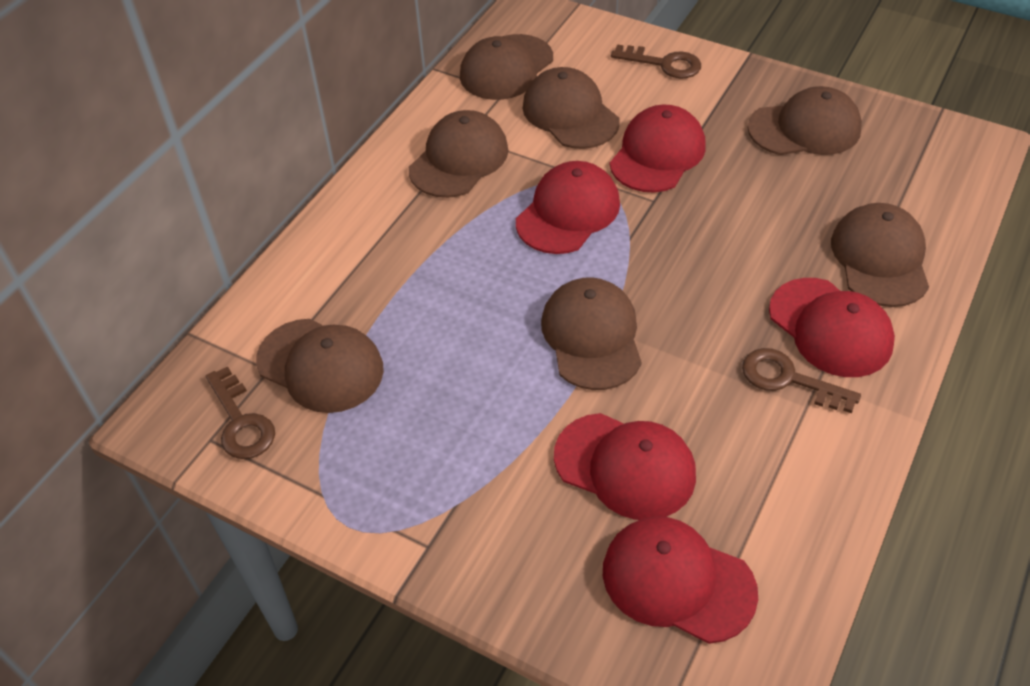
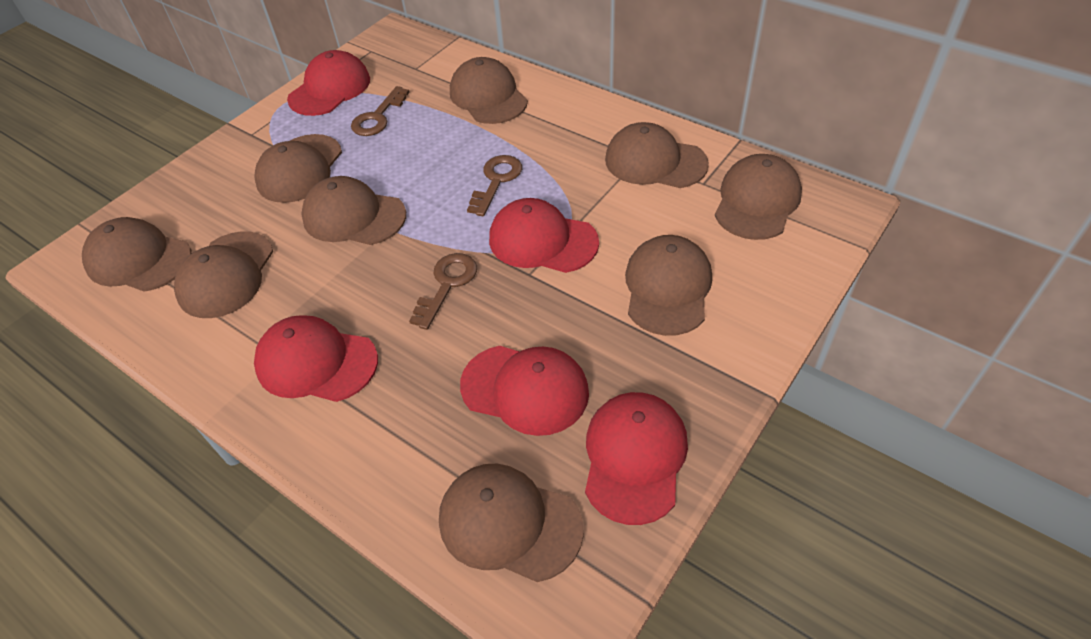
brown cap: [256,319,384,413] [409,110,508,198] [460,34,553,100] [523,67,619,149] [541,277,642,390] [747,86,862,155] [831,203,929,307] = 7 -> [82,217,191,292] [174,231,273,318] [254,134,342,203] [301,176,406,245] [439,464,584,582] [450,57,528,124] [605,122,709,188] [625,235,712,336] [715,154,802,240] = 9

